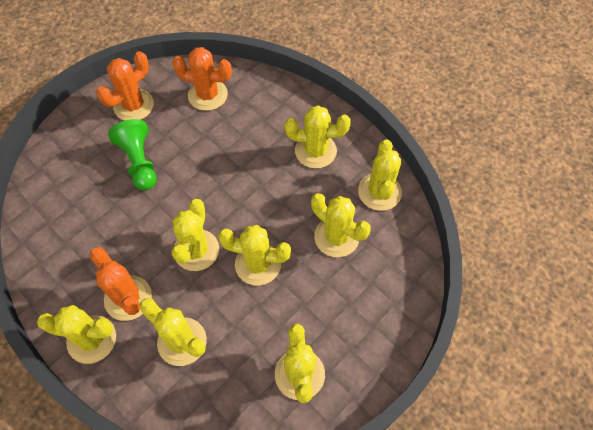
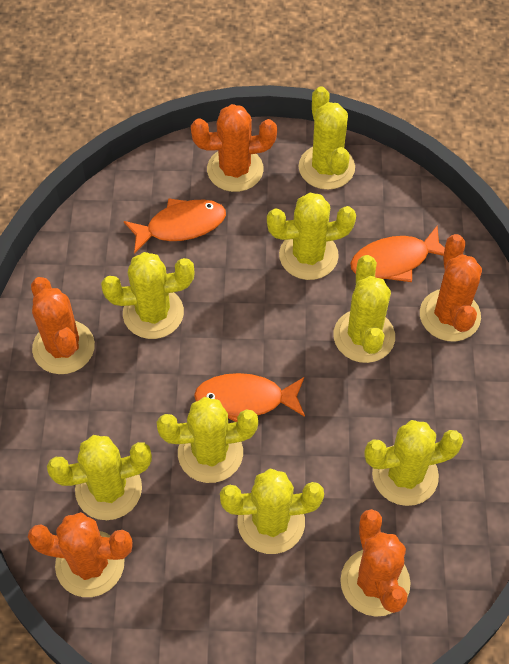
green pawn: [108,119,157,190] = 1 -> none = 0
orange cactus: [90,247,152,321] [97,51,154,120] [172,47,232,111] = 3 -> [28,512,133,597] [31,277,95,374] [191,104,277,192] [340,509,411,617] [420,234,482,342] = 5
orange fish: none = 0 -> [124,198,226,254] [194,373,305,422] [350,226,445,282] = 3

